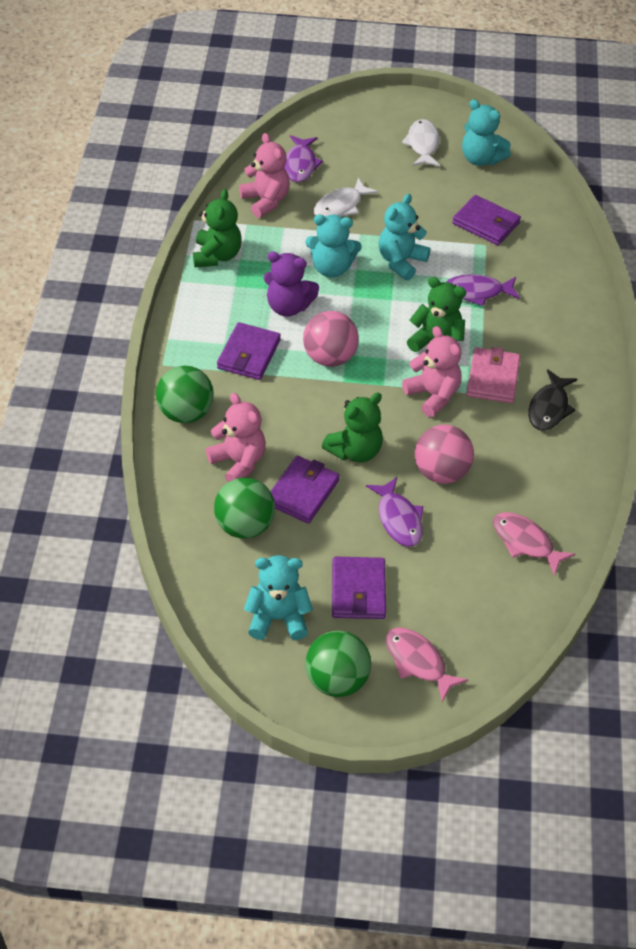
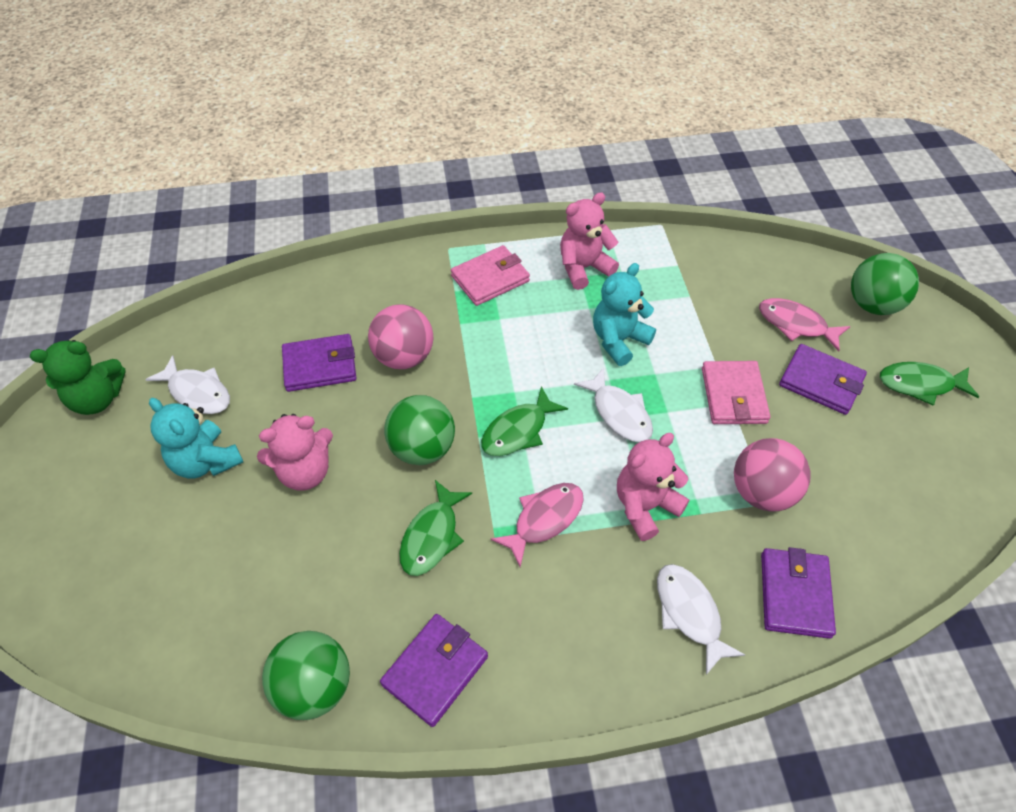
black fish: [528,369,577,431] = 1 -> none = 0
green fish: none = 0 -> [399,480,472,576] [481,386,568,456] [880,362,979,406] = 3
green teddy bear: [193,189,242,267] [322,393,383,462] [407,277,466,352] = 3 -> [30,340,126,415] = 1
pink wallet: [466,347,521,403] = 1 -> [451,245,530,306] [702,361,770,424] = 2
purple fish: [284,135,323,182] [366,477,423,547] [446,274,520,306] = 3 -> none = 0
purple teddy bear: [264,251,319,317] = 1 -> none = 0
turquoise teddy bear: [244,555,313,640] [305,215,362,278] [379,194,431,281] [462,99,511,166] = 4 -> [149,398,243,479] [593,263,656,366] = 2
white fish: [314,178,378,217] [402,119,440,167] = 2 -> [145,355,230,414] [574,367,653,442] [657,564,745,675] = 3

